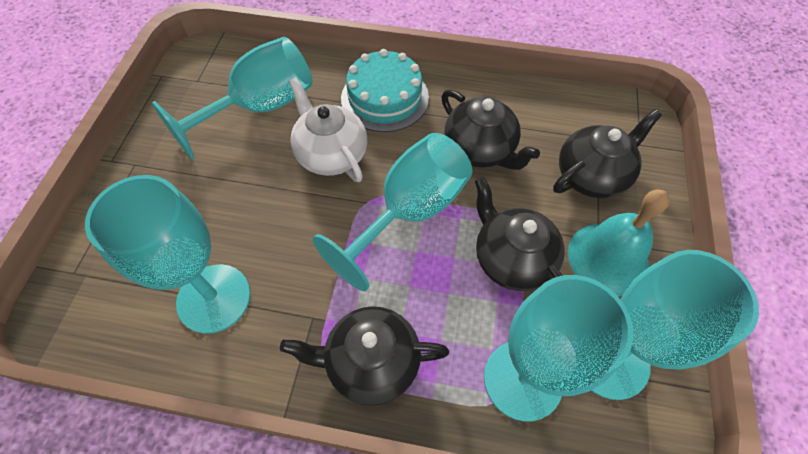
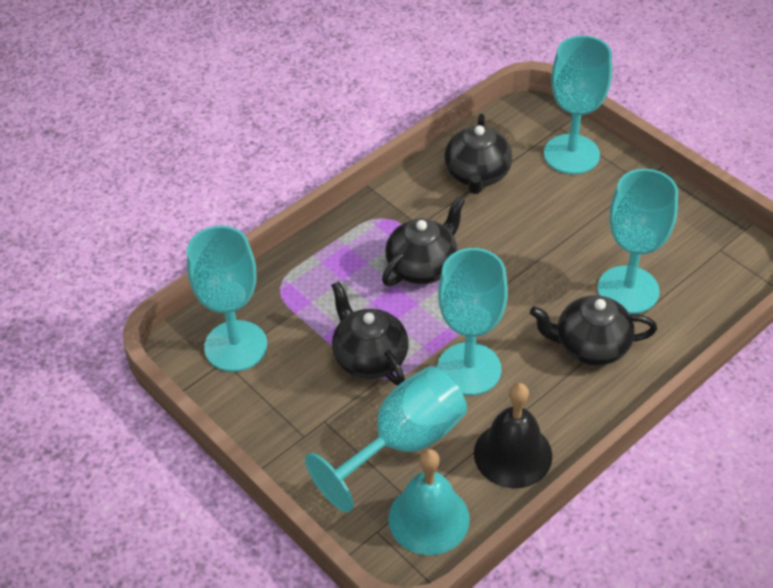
black bell: none = 0 -> [474,383,552,488] = 1
turquoise cake: [341,49,429,132] = 1 -> none = 0
white teapot: [289,77,367,182] = 1 -> none = 0

